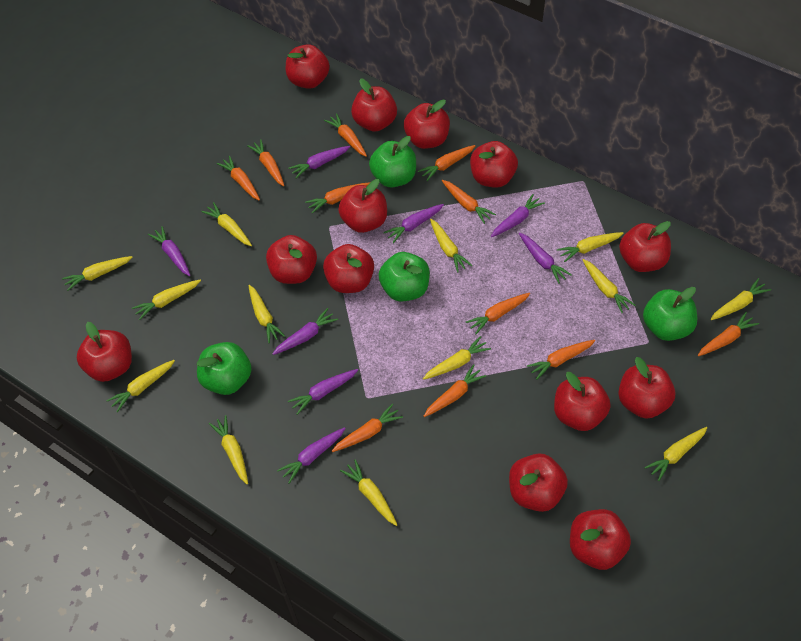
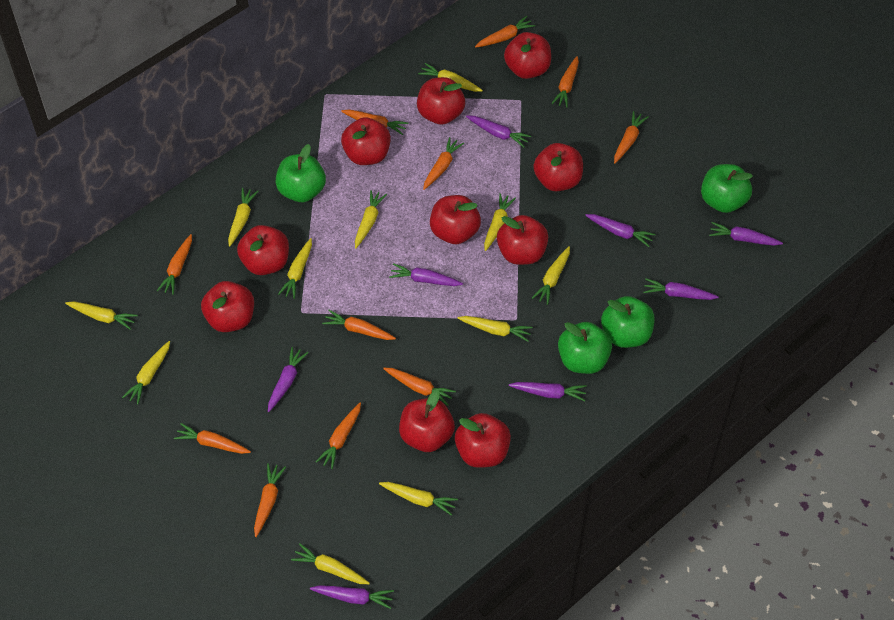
red apple: [77,322,132,382] [266,235,317,284] [286,44,330,89] [323,244,374,293] [338,179,387,233] [351,78,397,132] [404,100,450,149] [470,141,518,188] [509,454,568,512] [554,372,611,431] [570,509,631,570] [618,357,675,419] [619,221,671,272] = 13 -> [201,281,254,332] [237,225,289,275] [341,117,391,165] [399,390,455,452] [417,77,465,125] [430,195,481,244] [455,413,511,468] [497,215,548,265] [504,32,551,79] [533,143,583,191] = 10
yellow carrot: [62,256,133,291] [106,360,175,412] [132,280,201,320] [201,202,252,246] [209,415,248,484] [248,285,285,343] [340,459,397,526] [423,336,491,380] [430,219,472,273] [557,232,624,262] [582,259,635,314] [644,427,707,481] [710,278,771,320] = 13 -> [65,301,138,330] [122,341,170,405] [228,188,258,247] [278,238,312,299] [291,543,370,584] [355,190,387,248] [379,482,458,516] [418,63,483,92] [457,316,533,342] [484,193,516,251] [532,246,570,305] = 11

